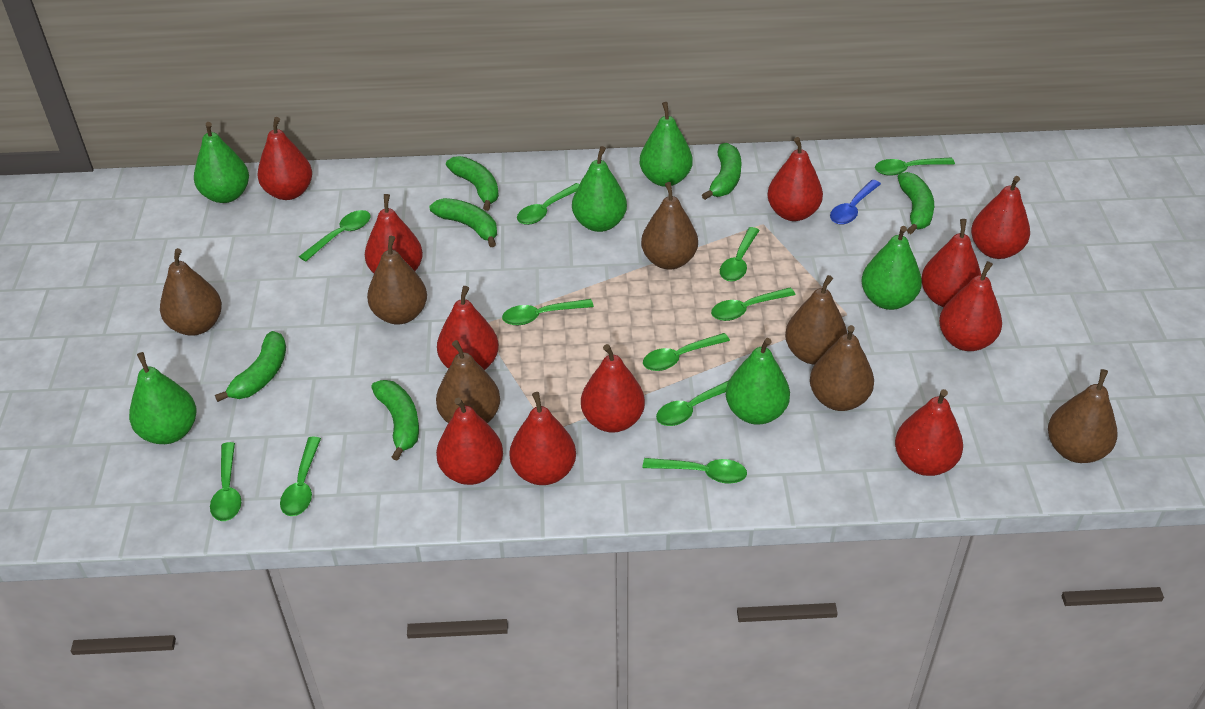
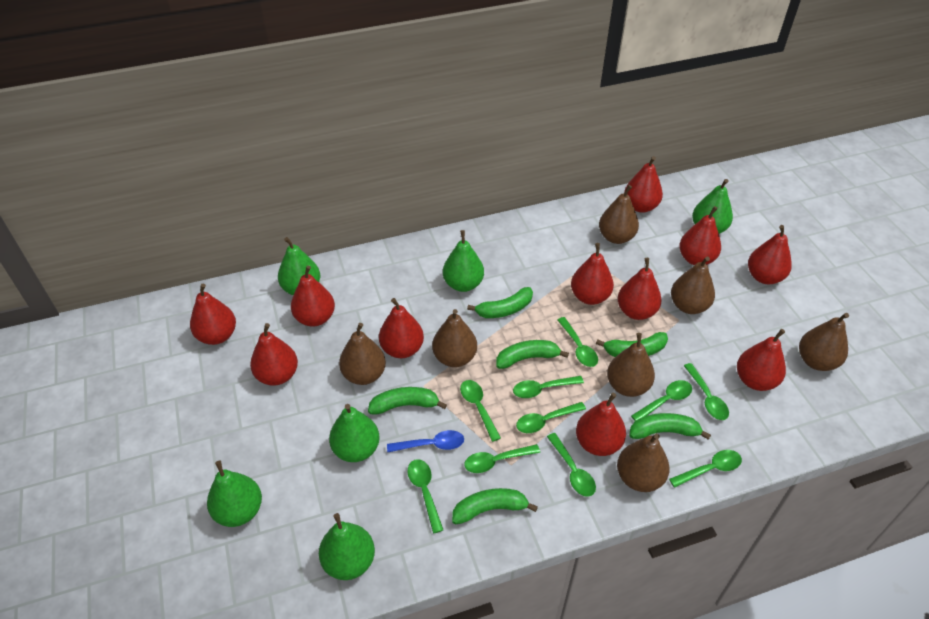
green spoon: [210,442,241,521] [280,437,321,516] [299,210,371,262] [502,299,594,325] [517,183,579,225] [643,333,730,371] [643,458,747,484] [656,380,729,426] [711,288,796,321] [720,227,760,282] [875,158,955,176] = 11 -> [407,459,443,533] [460,380,501,442] [464,444,540,473] [513,376,584,398] [516,402,586,433] [547,433,596,497] [558,317,598,367] [631,380,692,421] [669,450,742,488] [684,363,729,420] = 10

